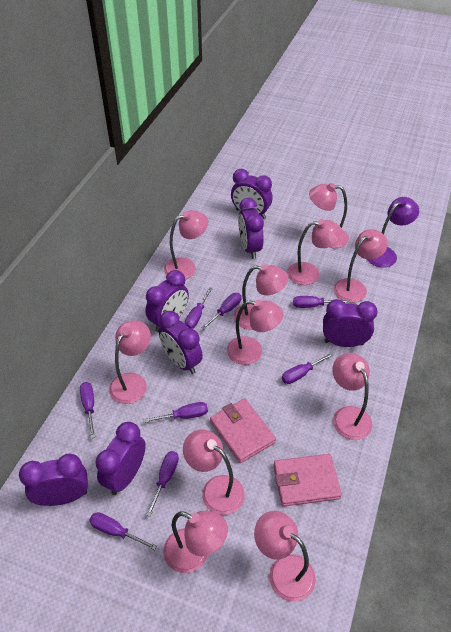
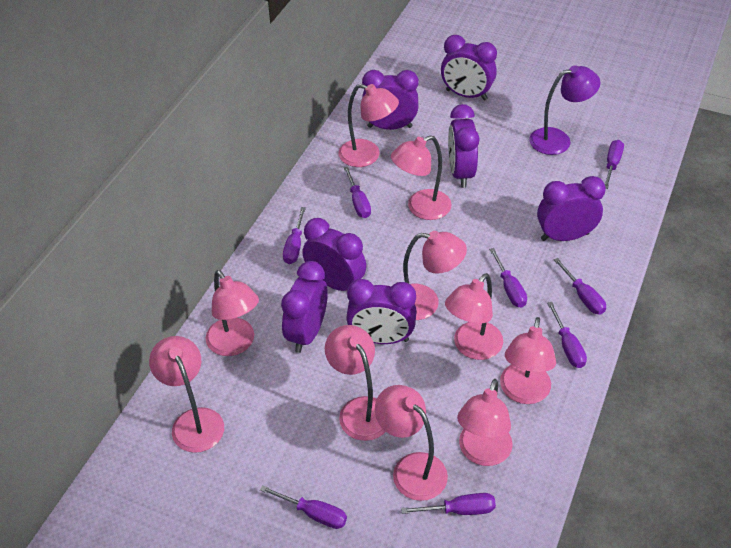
pink lamp: [109,320,151,404] [163,511,228,573] [164,210,208,279] [183,430,245,515] [227,299,284,365] [234,264,288,330] [254,511,316,602] [287,219,343,285] [309,183,349,248] [332,353,372,440] [334,229,388,303] = 11 -> [149,336,224,453] [206,270,259,356] [325,325,385,441] [338,84,399,167] [375,385,448,501] [391,135,452,220] [403,231,467,320] [445,273,503,360] [457,379,513,466] [500,317,556,404] = 10
pink wallet: [210,399,276,463] [274,454,342,506] = 2 -> none = 0

